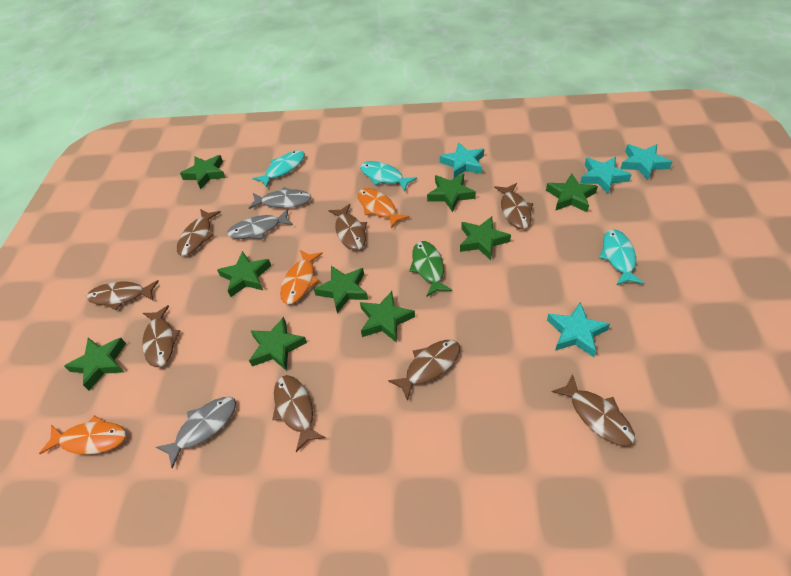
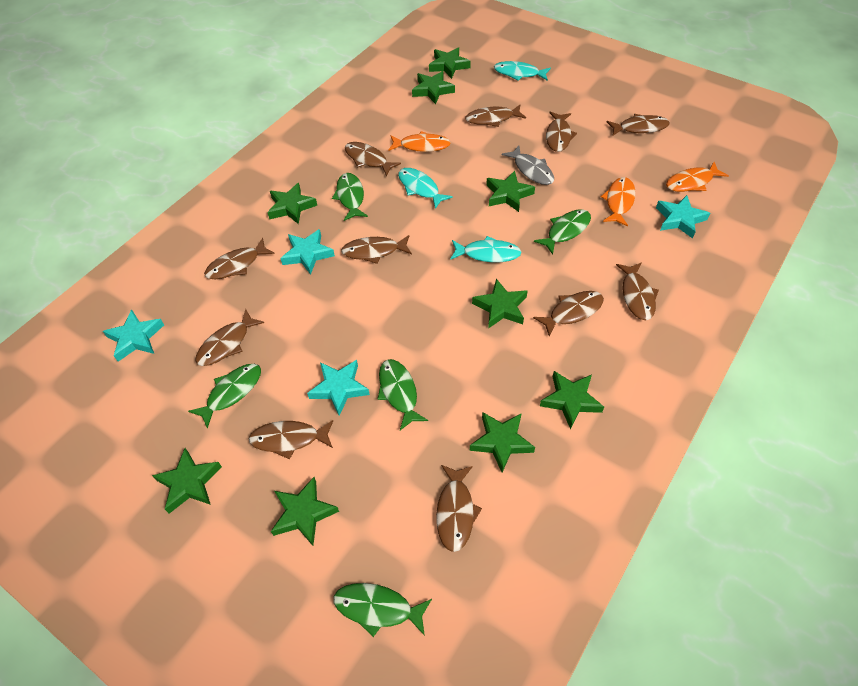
brown fish: [87,280,159,310] [142,305,180,367] [177,209,221,256] [272,375,326,452] [328,204,367,250] [388,340,460,401] [494,183,533,229] [551,374,635,446] = 8 -> [195,309,264,366] [204,238,275,279] [248,420,333,460] [341,235,412,264] [345,142,401,177] [436,465,482,552] [465,105,526,127] [533,291,604,337] [546,112,577,152] [607,114,669,136] [616,262,659,320] = 11
green fish: [409,241,452,296] = 1 -> [188,364,261,429] [332,173,368,221] [333,583,432,637] [378,359,428,430] [534,209,591,255] = 5
grey fish: [156,397,236,468] [227,209,293,239] [249,187,312,209] = 3 -> [502,146,554,185] = 1

